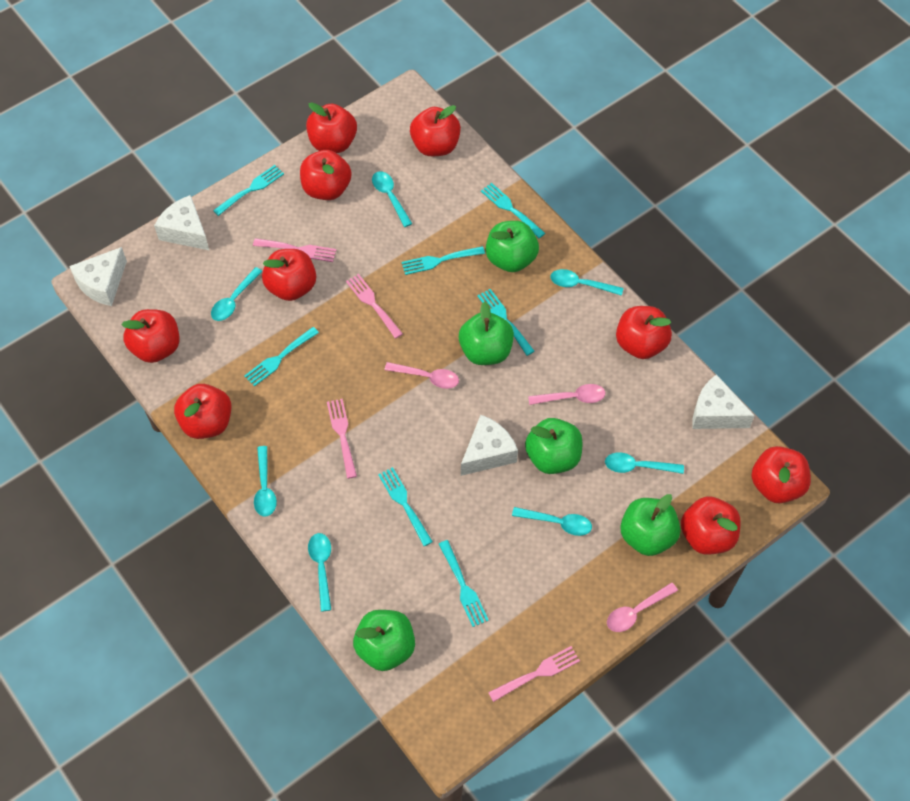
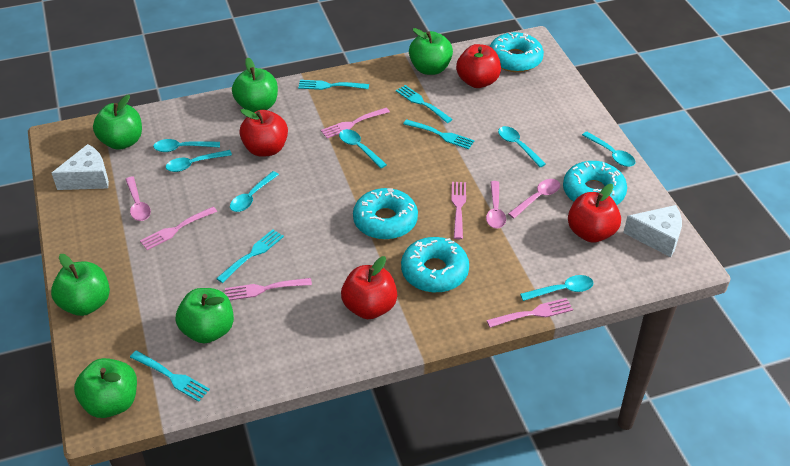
green apple: [353,610,415,671] [459,302,514,365] [486,221,539,272] [525,418,582,474] [620,494,680,556] = 5 -> [51,254,110,316] [74,358,137,418] [93,94,142,150] [176,288,234,343] [232,57,278,112] [409,28,453,75] = 6
pink fork: [253,238,336,262] [327,399,357,479] [346,274,403,339] [488,646,580,702] = 4 -> [140,207,217,250] [225,278,312,300] [321,108,390,139] [451,182,466,239] [487,298,573,328] = 5
red apple: [122,309,180,363] [174,384,232,439] [262,249,316,301] [300,150,352,200] [306,102,357,153] [410,105,461,156] [616,306,672,359] [681,496,741,555] [751,446,811,503] = 9 -> [240,109,288,157] [341,256,397,319] [456,44,501,88] [568,184,621,243] = 4
turquoise donut: none = 0 -> [353,188,418,240] [401,237,469,293] [490,32,544,72] [563,161,627,205] = 4
turquoise fork: [213,165,284,216] [244,327,319,387] [378,467,433,546] [402,246,485,275] [439,540,489,627] [477,289,534,356] [481,183,545,238] = 7 -> [130,350,210,402] [216,229,284,283] [298,80,369,90] [396,85,453,123] [403,119,474,149] = 5
white cheese: [69,247,127,306] [154,195,210,251] [461,415,518,476] [692,374,755,429] = 4 -> [52,144,109,190] [623,205,682,257] = 2

